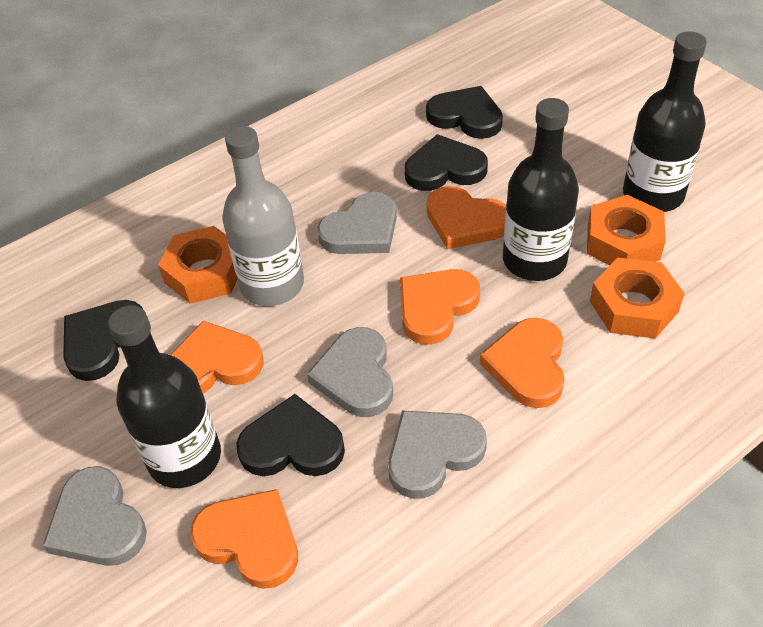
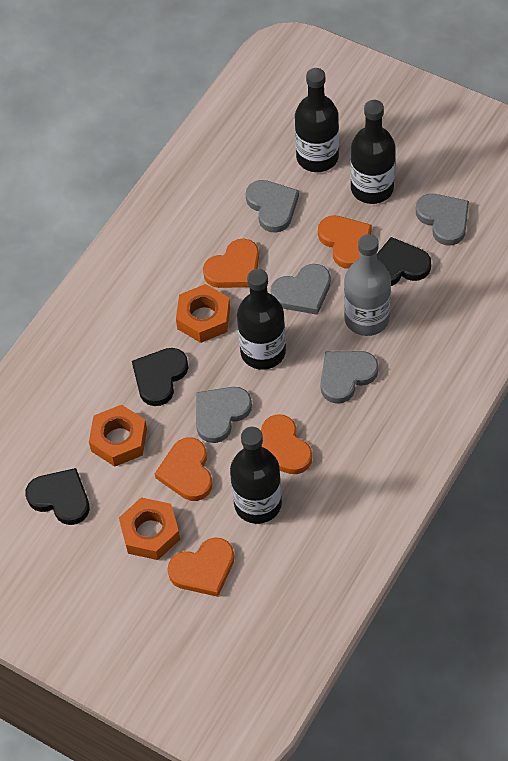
black bottle: [108,305,221,488] [503,98,579,281] [623,31,707,212] = 3 -> [230,427,282,524] [237,269,286,370] [295,68,339,172] [350,100,395,204] = 4
black heart: [63,300,143,381] [236,394,345,476] [405,134,488,191] [426,86,503,139] = 4 -> [26,468,90,525] [132,348,189,406] [377,237,431,286] = 3
grey heart: [43,466,147,566] [307,327,393,417] [317,192,397,254] [388,411,487,499] = 4 -> [196,387,252,443] [246,180,299,233] [271,264,331,315] [321,351,379,404] [416,194,469,245] = 5

